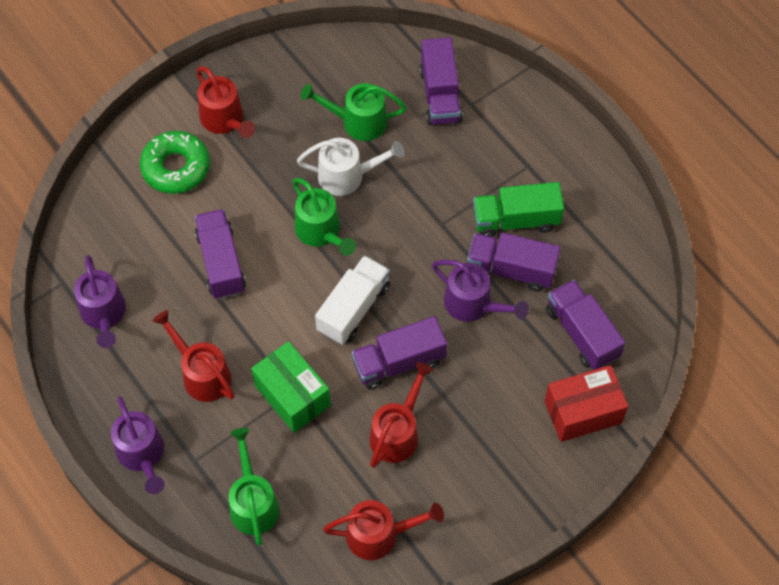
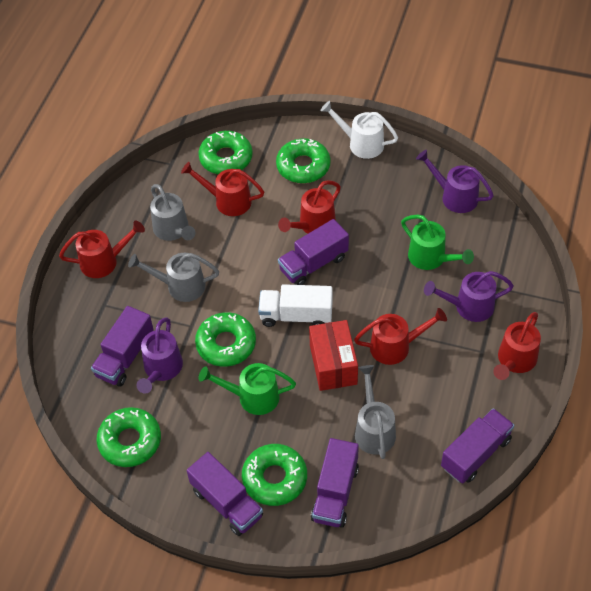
green box: [251,341,331,433] = 1 -> none = 0
green donut: [140,131,210,194] = 1 -> [96,407,161,467] [195,312,256,367] [198,131,253,174] [242,444,307,506] [276,138,330,183] = 5
green truck: [473,182,564,237] = 1 -> none = 0
green watering can: [229,428,280,546] [292,178,356,256] [301,83,407,141] = 3 -> [199,363,296,415] [401,215,474,270] = 2
grey watering can: none = 0 -> [128,253,219,302] [150,184,195,241] [355,365,396,459] = 3
red watering can: [153,310,235,402] [196,66,255,138] [323,500,444,560] [370,362,433,468] = 4 -> [59,221,145,278] [181,162,264,216] [278,180,341,234] [354,308,447,365] [493,312,541,380] = 5

